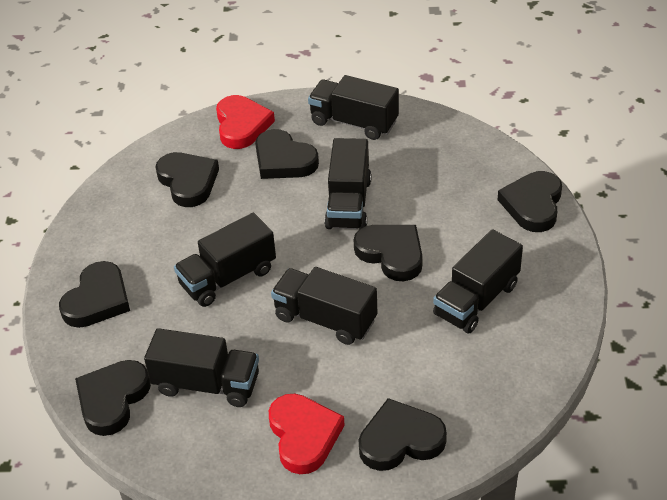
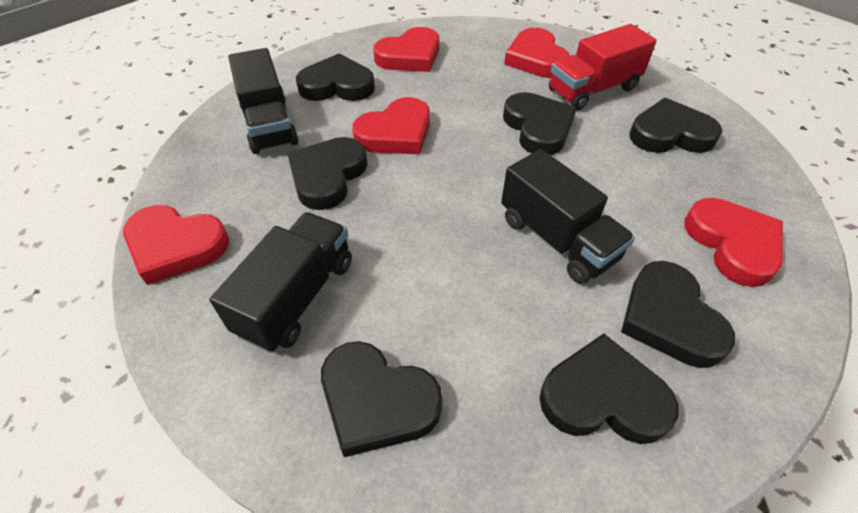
black truck: [144,328,259,407] [174,213,276,307] [271,267,377,345] [308,75,399,140] [324,138,371,229] [433,229,523,334] = 6 -> [209,212,352,352] [228,48,299,154] [501,149,635,284] = 3
red heart: [216,95,275,149] [269,394,345,474] = 2 -> [123,205,229,285] [352,97,430,154] [373,27,439,72] [504,28,570,78] [684,198,783,287] = 5
red truck: none = 0 -> [549,24,657,110] = 1

